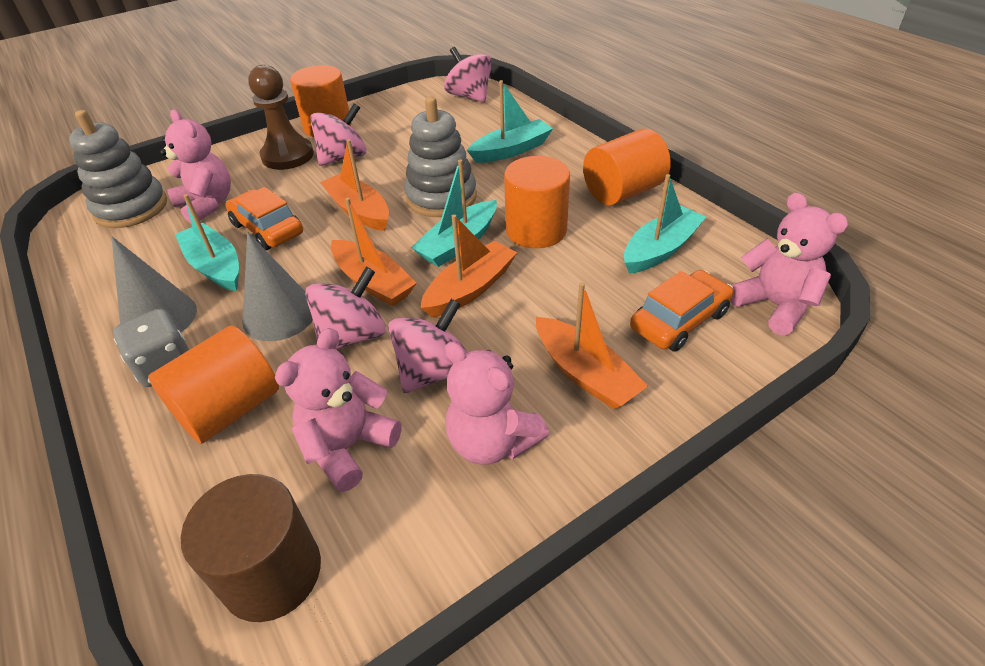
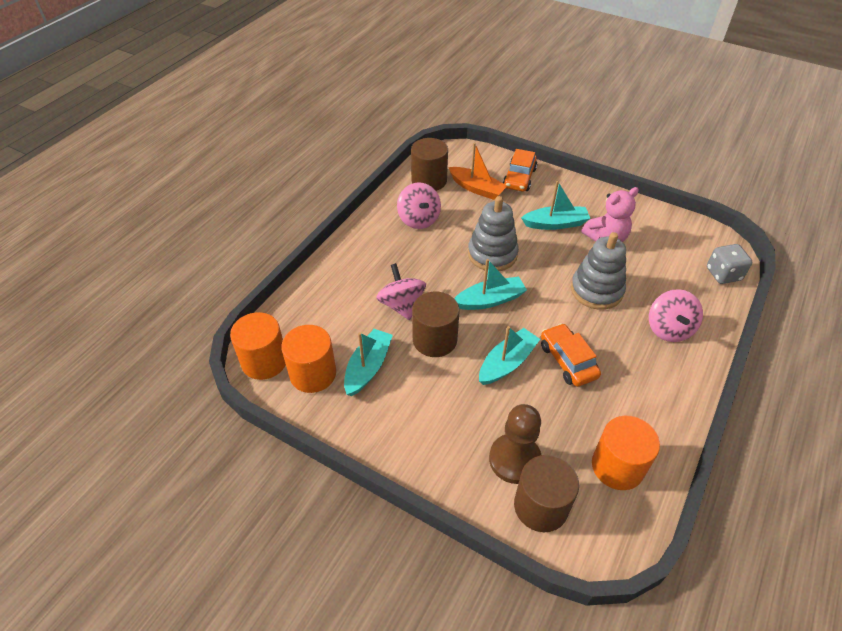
brown cylinder: [181,474,321,622] = 1 -> [411,138,448,191] [412,292,459,357] [514,455,579,532] = 3
grey cone: [112,237,197,332] [242,232,313,341] = 2 -> none = 0
orange boat: [320,139,389,231] [331,198,417,306] [420,215,517,317] [536,282,648,409] = 4 -> [448,143,507,200] = 1
orange cylinder: [148,326,279,444] [290,65,352,137] [504,156,570,248] [583,128,671,206] = 4 -> [230,312,286,380] [281,325,336,393] [592,416,660,490] = 3
pink spinning top: [305,267,386,350] [310,103,366,166] [388,299,467,393] [444,47,492,102] = 4 -> [376,263,426,320] [397,182,441,229] [649,289,703,342] = 3
pink teddy bear: [160,109,231,223] [275,328,402,492] [445,341,549,465] [730,193,848,335] = 4 -> [581,187,639,242] = 1

